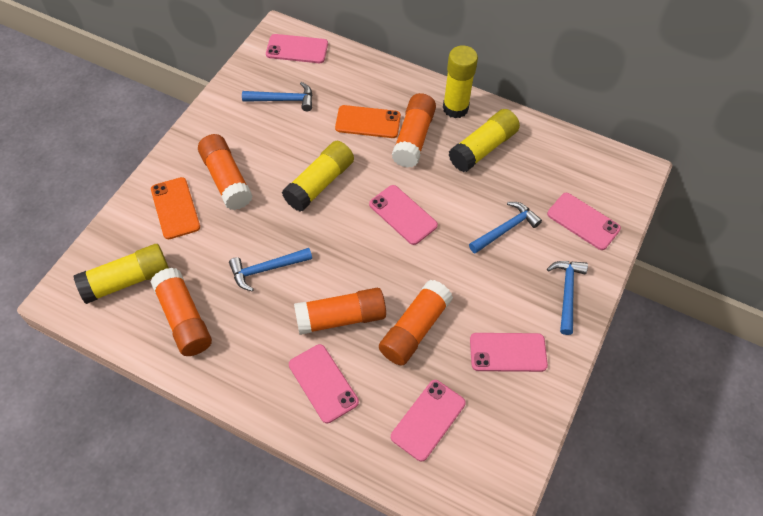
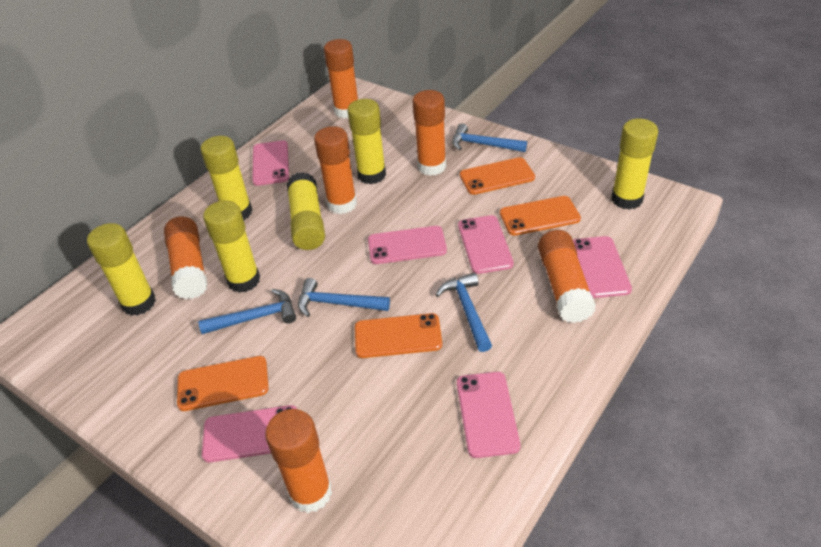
orange glue stick: [150,268,212,356] [198,134,253,210] [294,288,386,335] [379,280,453,366] [392,93,436,168] = 5 -> [164,216,207,299] [265,409,332,513] [314,126,357,214] [324,39,358,119] [413,90,446,176] [538,230,596,323] = 6
orange phone: [151,177,200,239] [335,105,401,138] = 2 -> [177,356,269,411] [355,313,442,358] [460,157,535,195] [500,196,581,236] = 4
yellow glue stick: [73,244,169,304] [282,141,354,212] [443,45,478,118] [449,109,520,172] = 4 -> [87,223,156,316] [201,136,252,220] [203,200,260,293] [287,172,325,250] [347,99,386,184] [611,119,658,210] = 6

